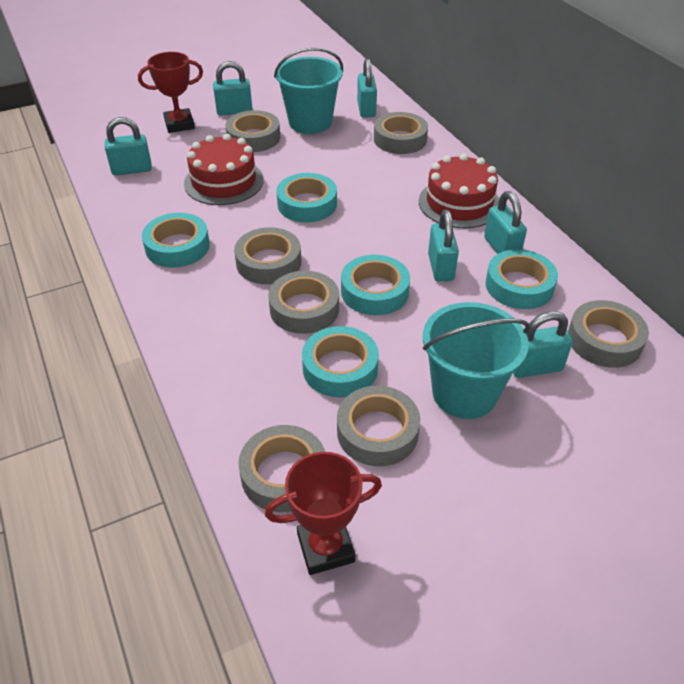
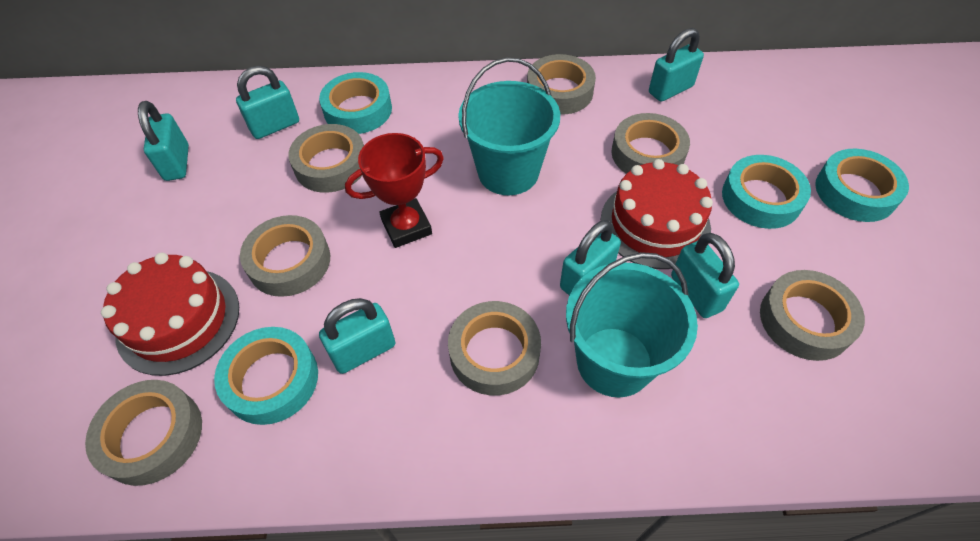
red trophy: [138,52,203,133] [265,452,382,575] = 2 -> [345,133,444,248] = 1
turquoise tape: [142,213,210,268] [276,173,337,222] [302,326,379,398] [341,255,410,315] [485,249,558,309] = 5 -> [214,327,318,425] [319,72,392,134] [722,155,811,229] [815,149,909,222] = 4

